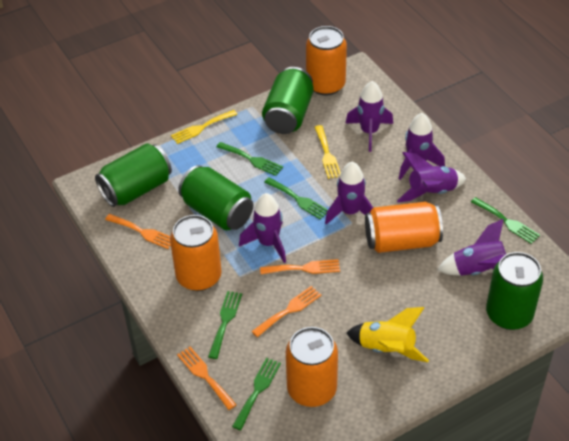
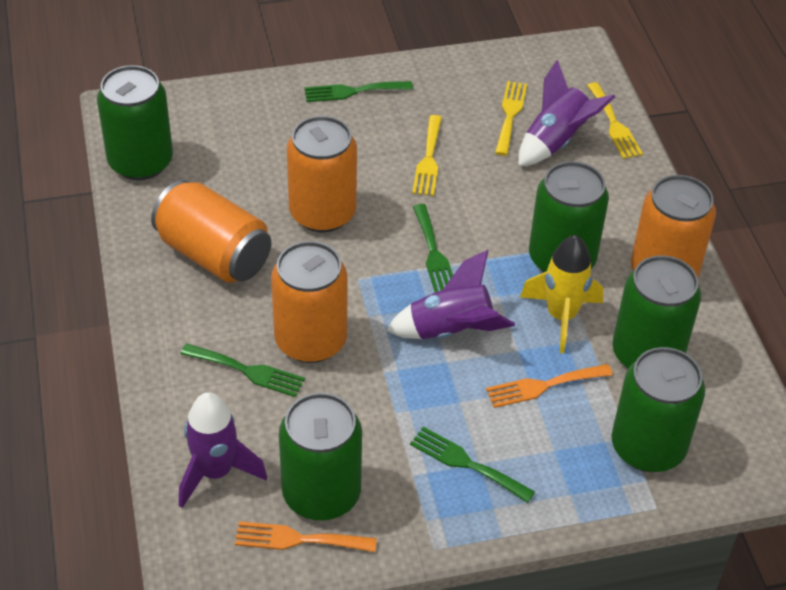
green can: [95,143,172,207] [178,165,253,230] [262,67,314,134] [486,252,543,330] = 4 -> [97,65,173,180] [279,393,362,520] [529,161,609,272] [611,347,705,472] [612,255,701,369] = 5
green fork: [208,291,242,359] [217,142,283,176] [232,358,281,430] [264,177,328,220] [471,197,540,244] = 5 -> [180,343,305,397] [304,81,413,102] [410,427,535,503] [413,204,453,292] = 4
orange fork: [105,214,171,249] [177,347,237,410] [251,286,321,337] [260,259,340,274] = 4 -> [235,521,377,552] [486,364,613,408] = 2
purple rocket: [239,193,286,263] [325,162,373,224] [345,81,393,152] [397,152,466,203] [399,113,445,180] [438,219,506,276] = 6 -> [179,392,267,508] [386,250,515,339] [518,60,615,166] = 3
yellow fork: [171,110,237,144] [315,125,341,179] = 2 -> [412,115,442,196] [495,81,527,156] [587,82,643,159] = 3

